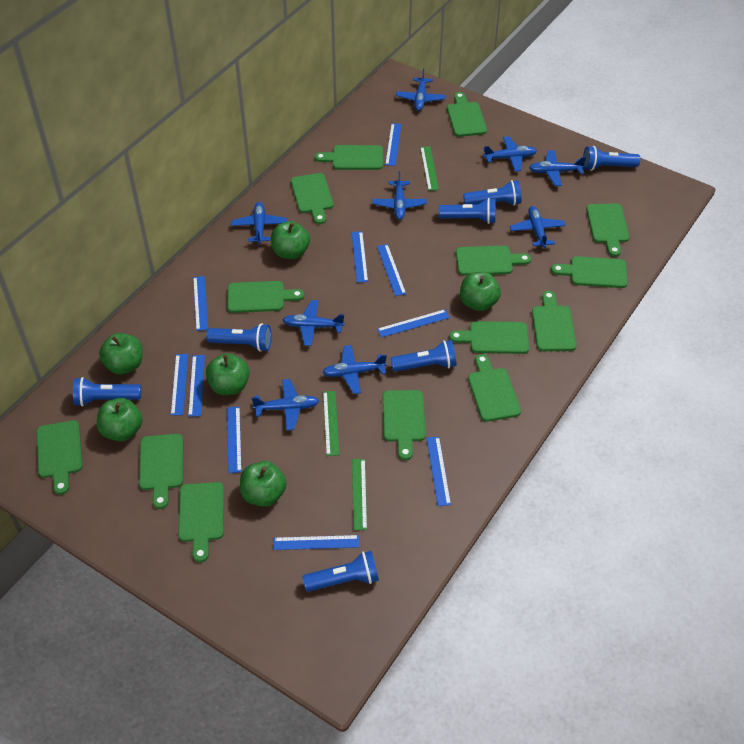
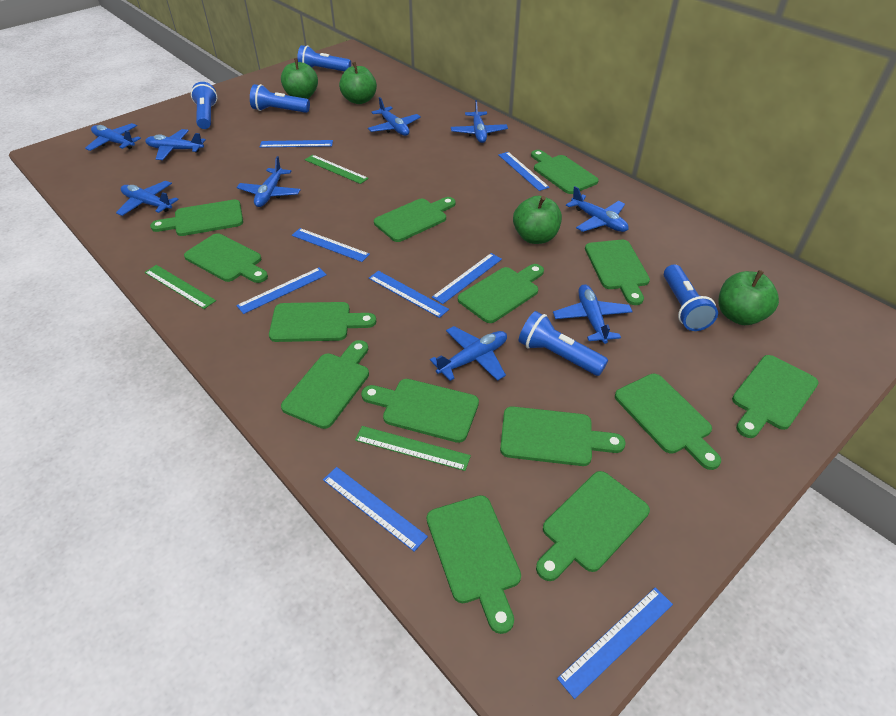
blue flashlight: [73,377,141,406] [206,323,272,352] [303,551,379,592] [391,340,457,372] [439,198,496,224] [463,180,521,205] [583,146,640,171] = 7 -> [191,82,217,129] [250,84,310,113] [297,45,351,72] [519,311,608,376] [664,265,718,331] = 5
blue ruler: [171,354,188,416] [188,355,205,417] [193,276,208,331] [227,406,242,473] [273,535,359,550] [351,231,368,283] [377,244,406,296] [377,309,450,338] [385,123,401,166] [427,437,451,506] = 10 -> [236,268,327,314] [260,140,333,148] [292,228,370,262] [323,467,428,552] [369,271,449,318] [432,253,502,304] [498,152,550,191] [557,587,673,699] = 8
green apple: [97,398,142,442] [99,333,143,374] [206,353,250,395] [240,461,287,507] [271,221,310,259] [460,272,501,311] = 6 -> [281,58,318,99] [339,62,377,104] [513,196,562,244] [718,270,779,325] = 4

